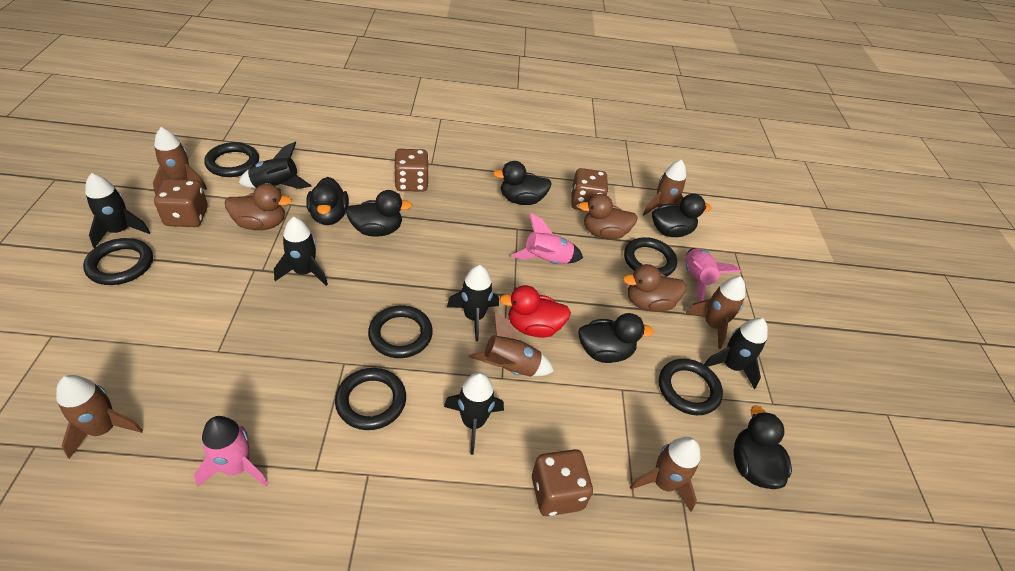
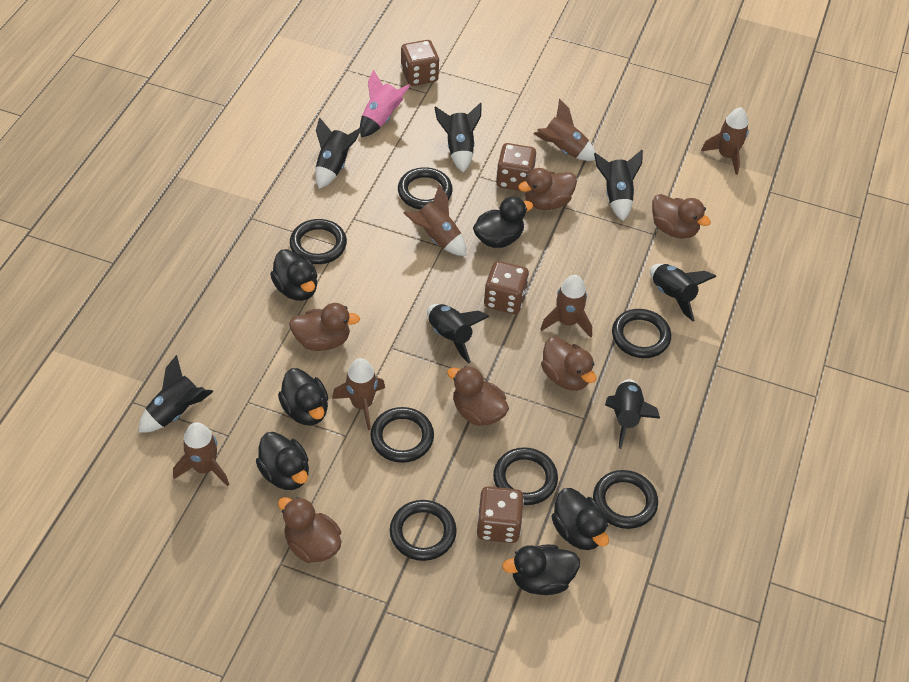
black ring: [83,238,153,285] [204,142,259,177] [335,368,406,430] [368,305,433,358] [624,237,677,277] [659,359,723,415] = 6 -> [290,219,347,264] [370,407,434,463] [390,500,457,561] [398,167,453,210] [493,447,558,505] [593,470,658,529] [612,309,671,358] = 7
black rocket: [85,173,151,248] [239,142,312,189] [274,217,328,286] [444,372,504,455] [447,265,499,342] [704,318,768,389] = 6 -> [139,355,214,433] [315,117,362,189] [427,304,490,363] [434,102,482,173] [594,150,643,221] [605,379,660,449] [650,264,716,321] = 7
brown duck: [225,184,292,230] [578,194,638,239] [623,264,686,312] = 3 -> [278,497,341,563] [289,303,360,351] [447,366,509,426] [518,168,577,210] [541,337,596,391] [652,194,711,239] = 6
pink rocket: [194,416,268,487] [511,213,583,264] [685,248,741,302] = 3 -> [360,69,411,137] = 1
red duck: [499,285,571,338] = 1 -> none = 0

